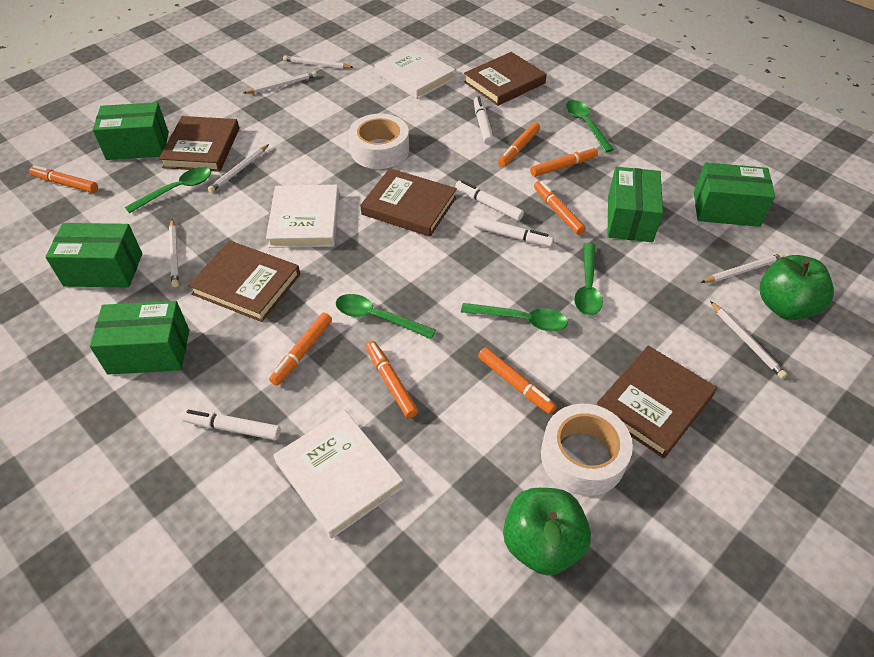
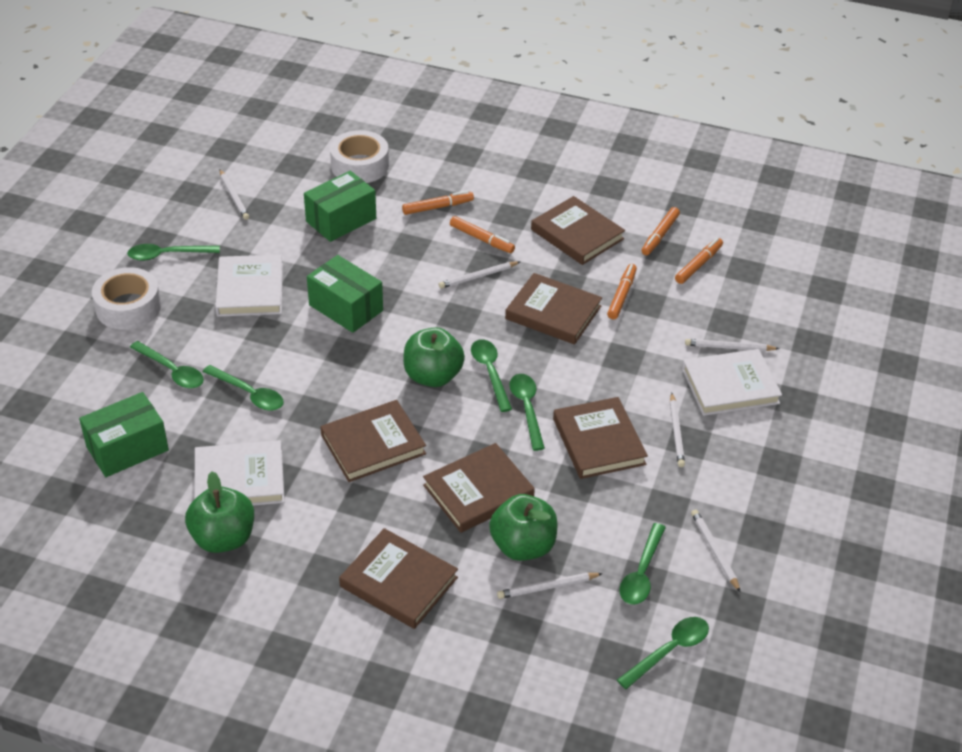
brown book: [159,116,239,172] [188,241,300,322] [360,168,457,236] [464,52,547,106] [597,345,717,458] = 5 -> [320,400,426,482] [339,528,458,629] [423,443,535,533] [505,273,602,345] [531,196,625,265] [553,397,648,479] = 6
green apple: [503,488,591,575] [760,255,834,320] = 2 -> [185,471,254,553] [403,327,465,387] [489,494,557,561] = 3
green box: [45,223,142,287] [90,301,189,375] [93,102,169,160] [608,167,663,242] [694,162,775,227] = 5 -> [79,392,169,477] [304,171,376,242] [307,255,383,333] = 3
green spoon: [125,167,211,213] [336,294,436,339] [461,303,568,331] [566,100,614,152] [574,243,603,315] = 5 -> [127,244,220,261] [130,341,204,389] [203,365,284,411] [471,339,512,412] [509,374,545,451] [617,617,709,689] [620,523,666,605] = 7
orange marker: [29,165,98,193] [269,313,332,386] [366,341,418,418] [478,347,557,414] [498,122,540,167] [530,147,598,177] [534,181,586,235] = 7 -> [402,190,474,215] [450,216,515,253] [607,264,637,319] [642,207,680,255] [675,238,723,284] = 5
white marker: [181,409,281,440] [455,180,524,221] [474,97,494,145] [474,216,554,247] = 4 -> none = 0

